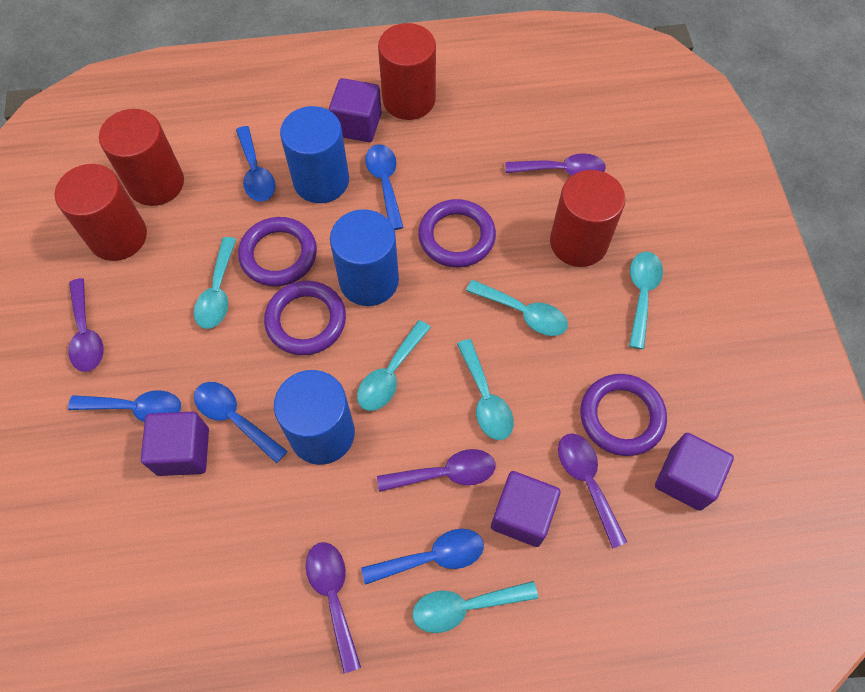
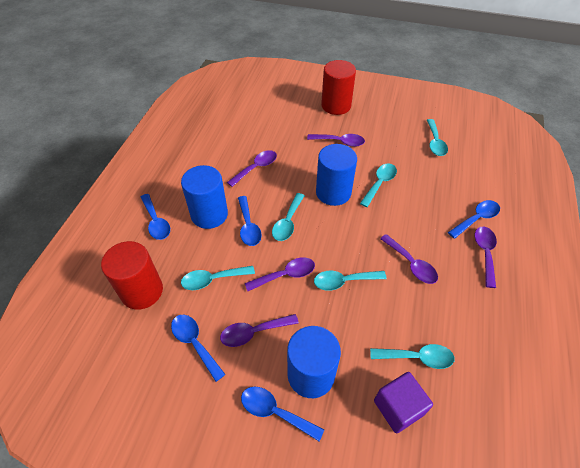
purple cube: [141,412,209,476] [329,78,382,142] [491,471,561,547] [655,433,734,511] = 4 -> [374,372,433,433] = 1
purple ring: [238,217,317,287] [264,281,346,355] [418,199,496,268] [580,374,667,456] = 4 -> none = 0
purple spoon: [68,278,104,372] [306,542,361,673] [377,449,496,492] [506,153,606,176] [558,433,627,549] = 5 -> [220,314,299,347] [227,150,277,187] [245,257,315,291] [307,134,365,147] [380,234,438,284] [475,227,497,288] = 6
red cylinder: [55,164,147,261] [99,109,184,206] [378,23,436,120] [550,170,626,267] = 4 -> [101,241,163,310] [321,60,356,115] = 2

